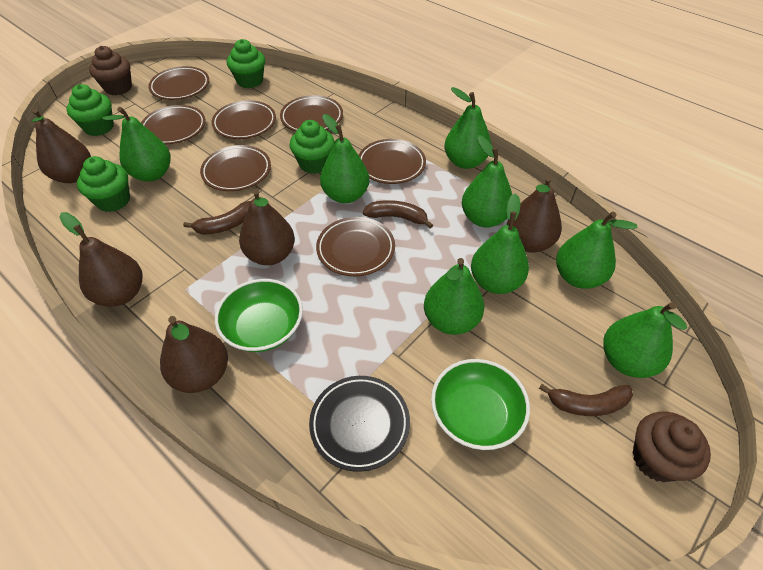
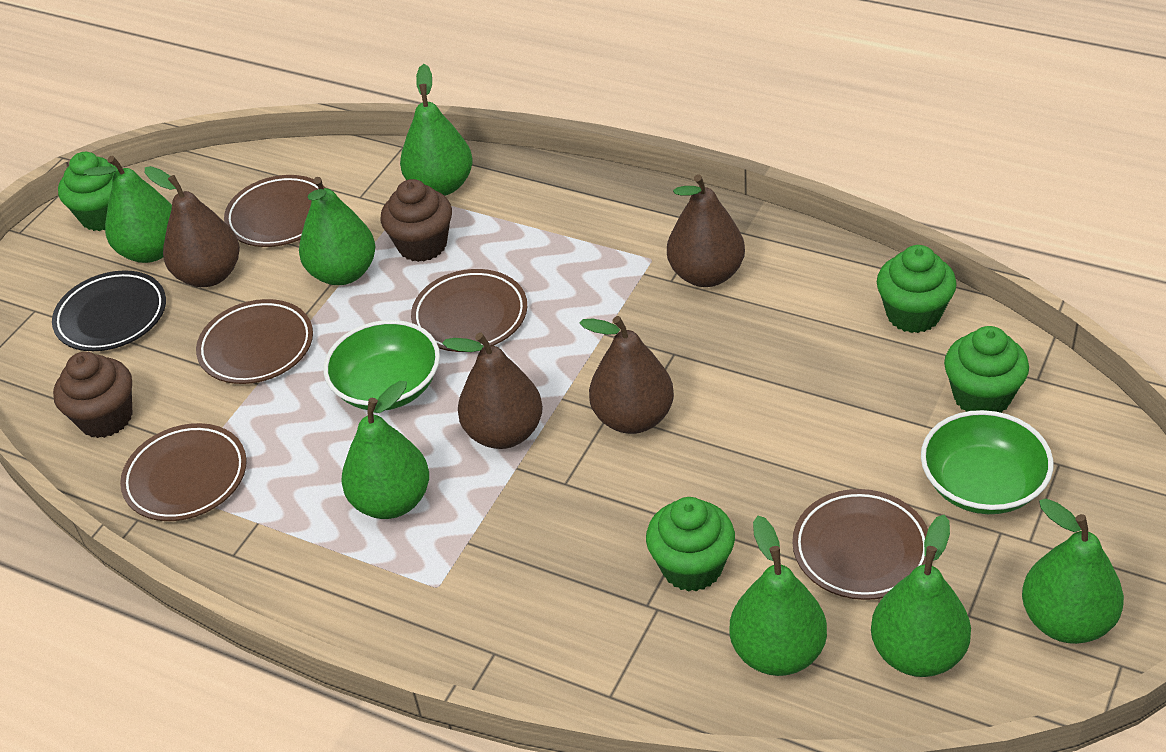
brown banana: [183,201,251,235] [363,200,433,228] [539,384,633,416] = 3 -> none = 0
brown pear: [32,108,91,183] [59,212,142,307] [160,316,228,393] [239,189,295,265] [507,176,562,253] = 5 -> [145,166,240,287] [442,333,543,449] [579,316,674,434] [667,174,745,287] = 4
brown plate: [141,105,206,144] [148,66,209,100] [200,145,271,191] [212,100,276,139] [280,95,343,131] [316,217,395,276] [359,139,426,184] = 7 -> [120,423,247,521] [196,299,313,384] [224,175,326,247] [411,269,527,352] [792,489,928,600] = 5
green pear: [102,107,171,181] [320,114,369,203] [424,258,484,335] [444,87,491,169] [462,135,512,228] [471,193,529,294] [556,212,638,289] [603,302,687,378] = 8 -> [84,156,172,263] [299,177,375,285] [341,381,429,519] [400,64,473,196] [729,516,827,676] [871,515,971,677] [1022,498,1124,644] = 7

